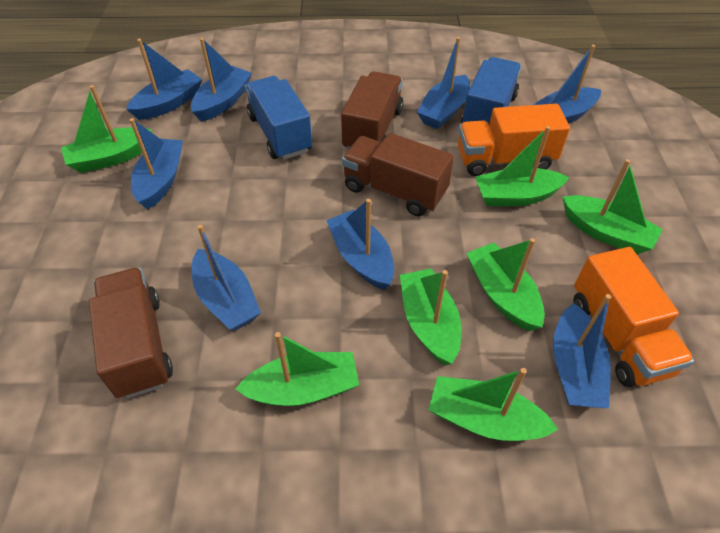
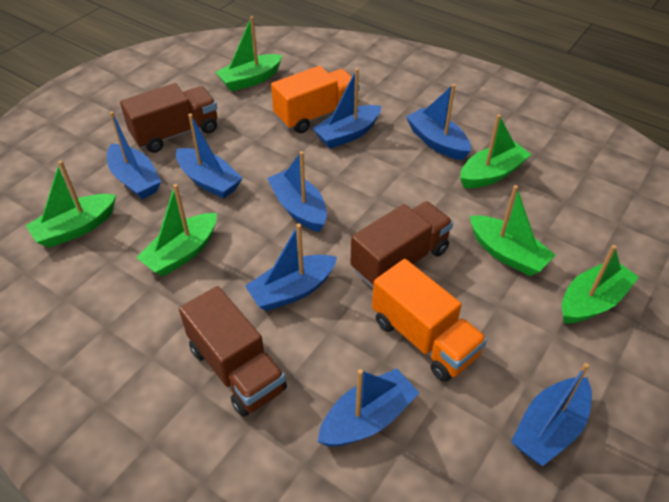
blue truck: [245,76,312,160] [461,57,521,124] = 2 -> none = 0
green boat: [61,85,152,173] [236,332,359,406] [400,268,461,365] [428,368,558,441] [467,238,545,331] [475,126,569,206] [563,159,663,254] = 7 -> [25,161,116,248] [136,184,217,277] [215,16,283,91] [460,114,532,188] [470,185,556,276] [562,245,639,323] = 6

